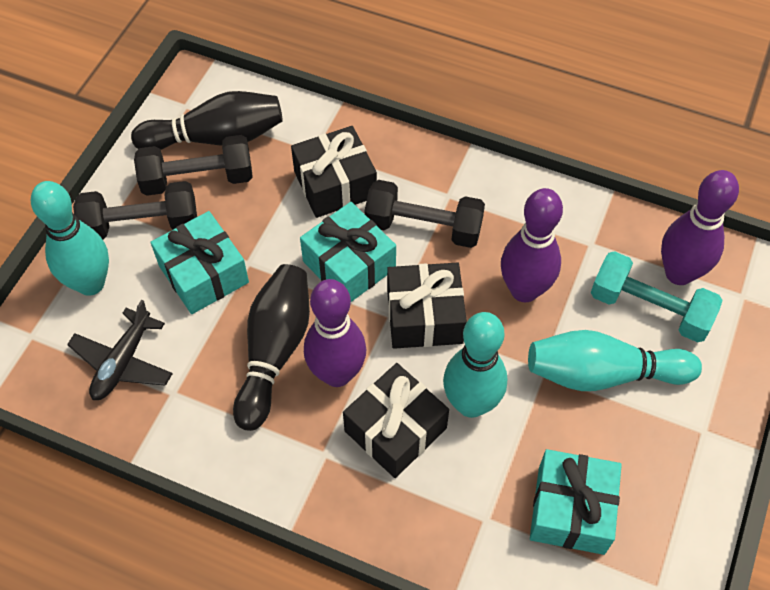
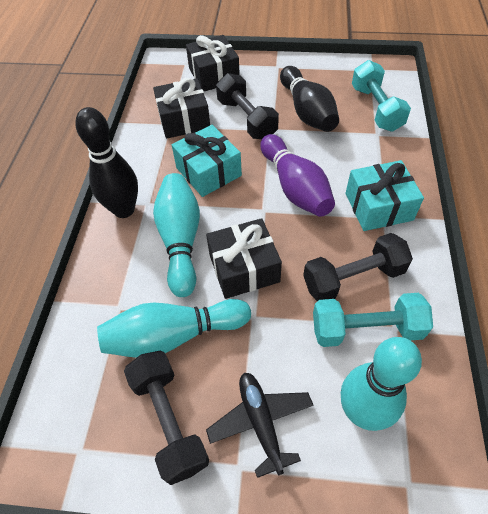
purple bowling pin: [304,279,366,387] [501,188,563,303] [661,170,739,285] = 3 -> [260,134,335,217] = 1
turquoise dumbbell: [591,251,722,342] = 1 -> [313,293,433,347] [352,60,411,132] = 2
turquoise gift: [150,211,249,314] [300,202,396,302] [530,449,622,555] = 3 -> [172,125,242,197] [346,160,424,231] = 2

